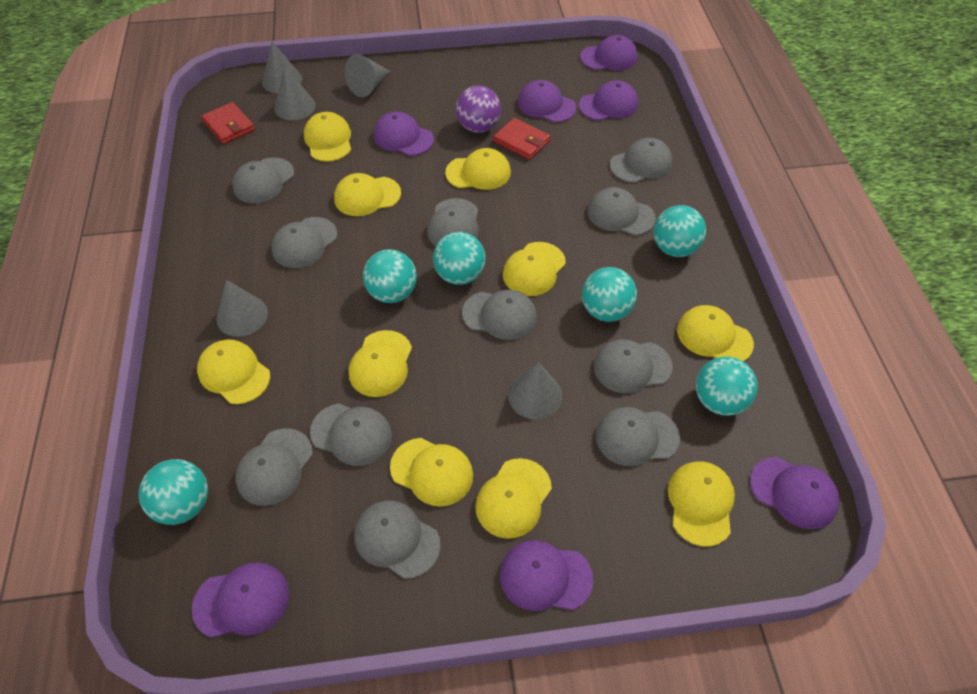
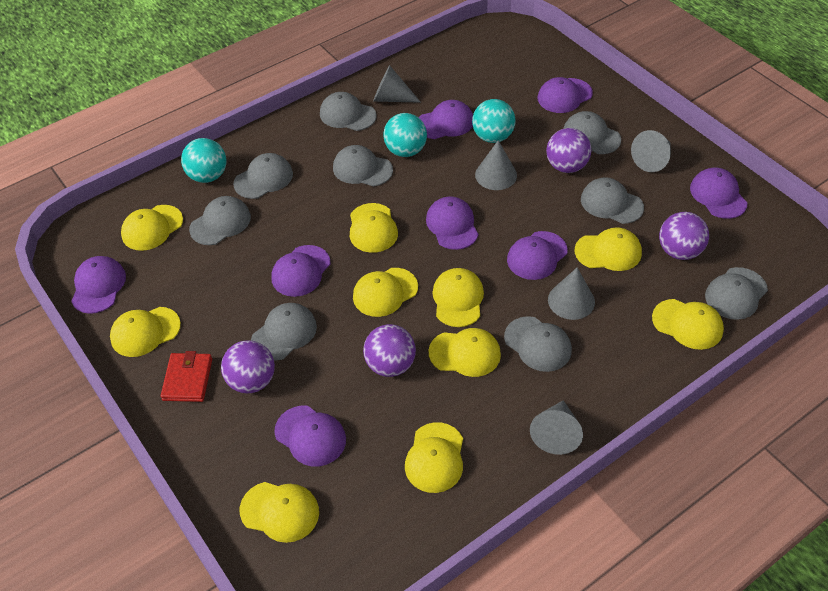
grey cap: [232,157,294,203] [235,428,313,506] [272,217,337,268] [310,403,392,466] [354,500,441,579] [427,198,479,246] [462,290,537,340] [588,187,656,236] [594,339,673,393] [596,407,680,466] [610,138,673,183] = 11 -> [189,196,251,245] [233,153,293,199] [251,303,317,361] [320,92,376,131] [333,145,393,186] [504,316,572,372] [563,111,621,154] [581,177,644,224] [705,267,768,320] = 9
purple ball: [456,86,501,133] = 1 -> [221,340,275,393] [363,324,416,377] [546,128,591,173] [659,212,709,260] = 4
purple cap: [192,562,289,638] [374,112,434,156] [500,540,593,611] [518,80,576,122] [579,80,638,120] [580,35,638,70] [750,457,840,529] = 7 -> [71,256,126,314] [271,245,330,297] [274,406,346,467] [418,100,473,139] [426,196,478,250] [507,231,568,280] [538,77,593,113] [690,167,747,219] = 8
red wallet: [201,102,255,144] [493,118,550,160] = 2 -> [161,351,212,402] = 1
turquoise ball: [138,459,208,525] [363,249,417,303] [433,232,486,285] [582,267,637,322] [653,205,706,257] [696,357,758,416] = 6 -> [181,138,226,183] [383,113,427,157] [472,99,516,143] = 3

